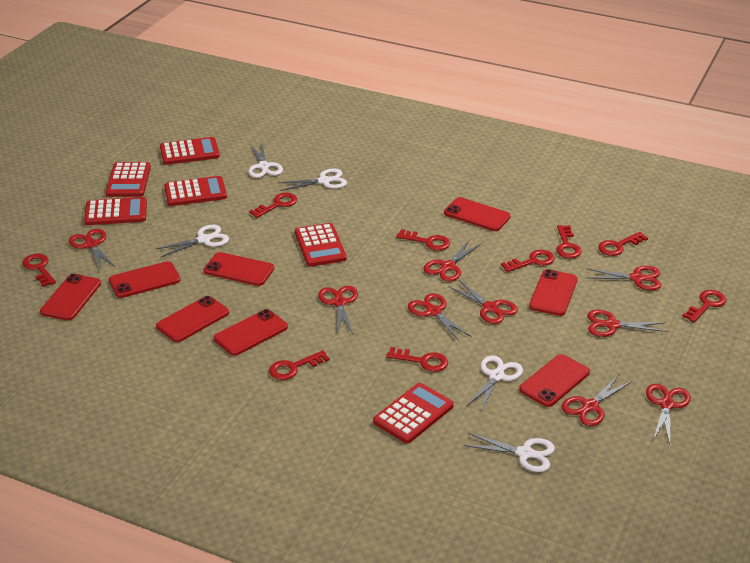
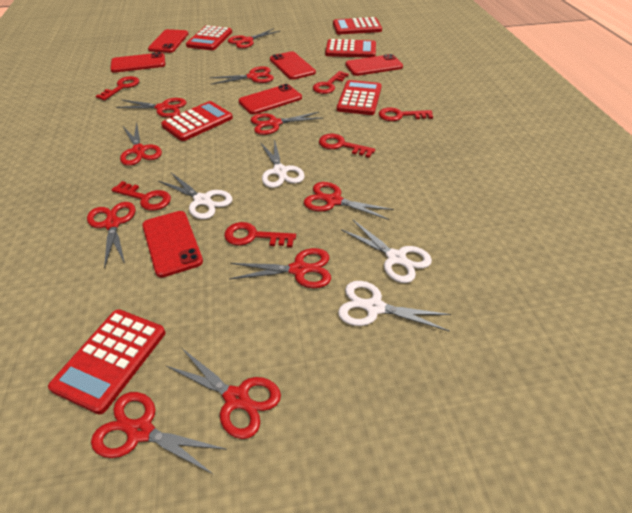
red key: [22,254,56,287] [249,193,297,218] [269,350,330,380] [386,347,448,372] [396,229,450,251] [501,250,555,272] [556,225,582,258] [598,232,648,256] [682,290,727,322] = 9 -> [96,76,139,100] [111,181,171,211] [224,222,296,247] [313,71,349,94] [319,134,375,158] [379,107,433,121] = 6
red phone: [40,274,101,321] [109,261,180,298] [156,296,229,342] [204,252,274,286] [214,309,288,356] [444,197,511,231] [519,354,590,407] [529,269,578,316] = 8 -> [110,52,165,73] [142,211,203,277] [148,29,188,53] [239,84,302,114] [270,51,316,80] [346,54,403,76] = 6
red scissors: [69,229,116,270] [318,286,358,334] [408,293,472,341] [424,240,481,282] [448,279,518,324] [561,376,632,426] [585,266,661,290] [587,310,668,337] [646,384,691,444] = 9 -> [87,202,136,269] [91,392,227,475] [116,98,186,118] [120,122,162,166] [165,348,281,439] [209,66,274,84] [228,29,280,49] [229,248,331,288] [251,112,323,135] [304,182,394,220] = 10
white scissors: [155,225,229,257] [248,143,283,178] [278,168,347,191] [464,433,555,472] [467,355,523,413] = 5 -> [159,173,232,219] [260,139,305,188] [338,281,451,331] [340,220,432,283] = 4

